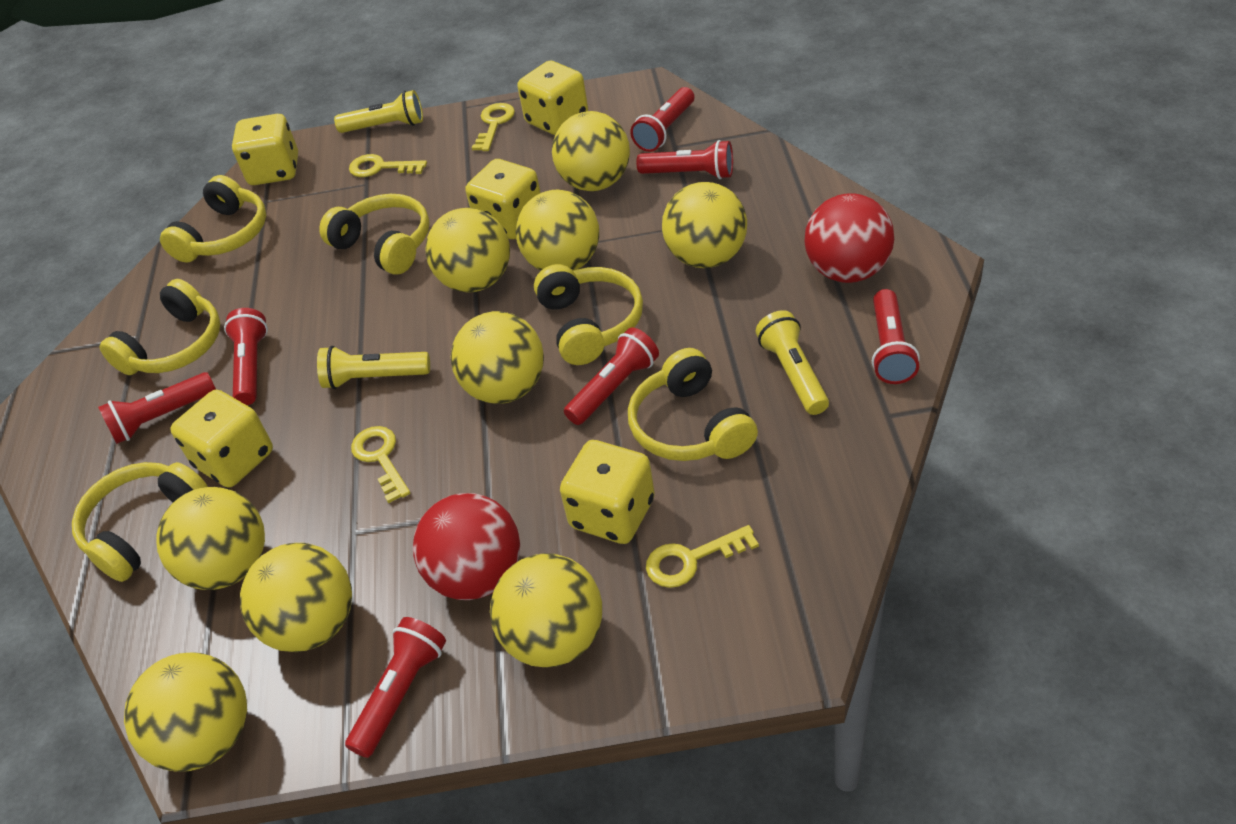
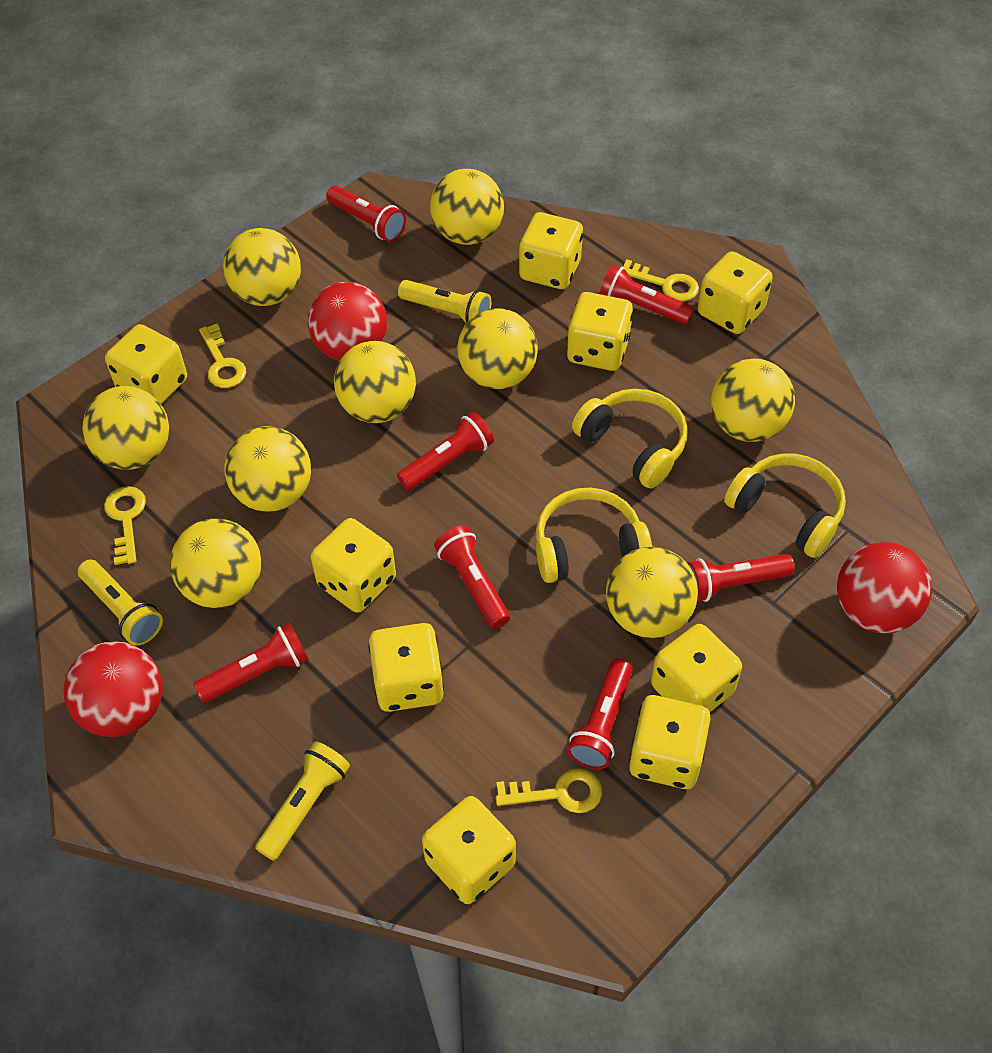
red ball: [413,493,520,600] [805,193,894,283] = 2 -> [64,641,163,737] [308,282,387,361] [837,542,932,633] = 3
yellow dice: [170,390,273,488] [232,114,298,185] [465,159,541,239] [517,61,588,135] [560,440,655,544] = 5 -> [105,324,187,404] [311,518,396,613] [368,623,444,712] [422,796,516,904] [519,212,583,289] [567,292,633,371] [629,695,711,789] [651,624,742,712] [698,251,773,334] = 9
yellow headphones: [72,462,208,582] [99,279,220,375] [160,175,266,263] [319,194,430,275] [534,264,643,365] [628,348,758,461] = 6 -> [536,487,652,583] [572,389,688,488] [724,453,846,558] = 3

